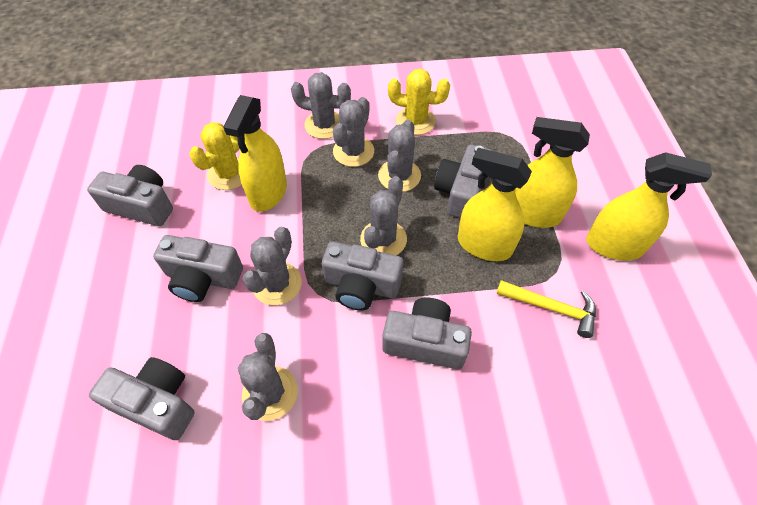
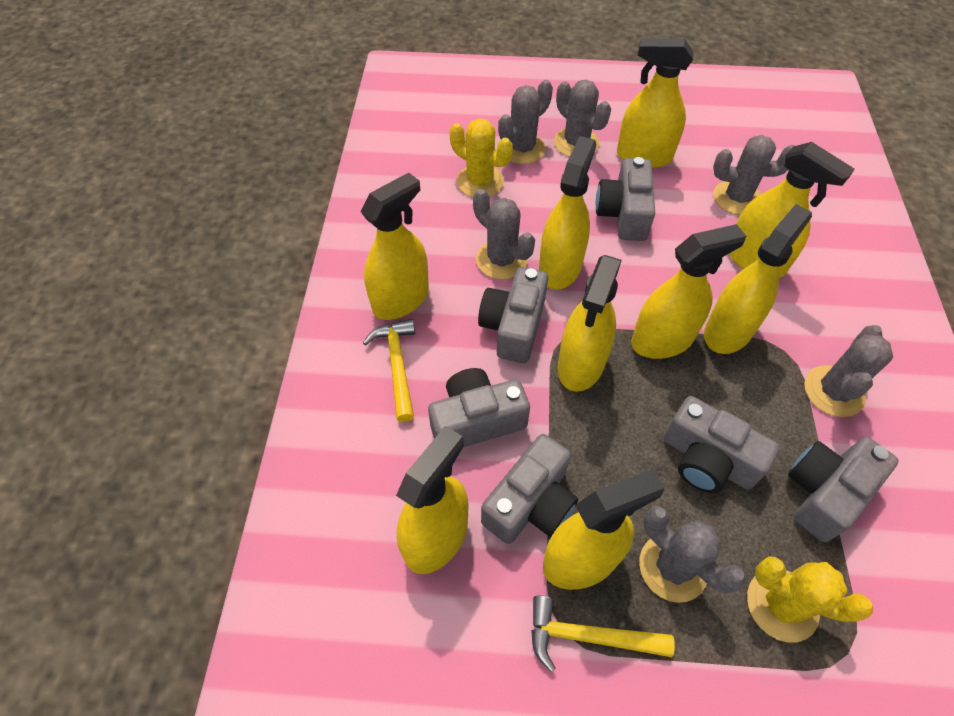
yellow hammer: [496,280,596,338] = 1 -> [363,319,415,422] [531,596,675,672] = 2
yellow spray bottle: [223,95,287,212] [458,148,532,261] [515,117,590,228] [586,152,712,260] = 4 -> [360,173,429,320] [396,426,468,574] [539,136,596,290] [543,469,664,590] [558,255,622,392] [617,38,694,168] [631,224,746,359] [704,204,812,354] [729,142,854,278] = 9

